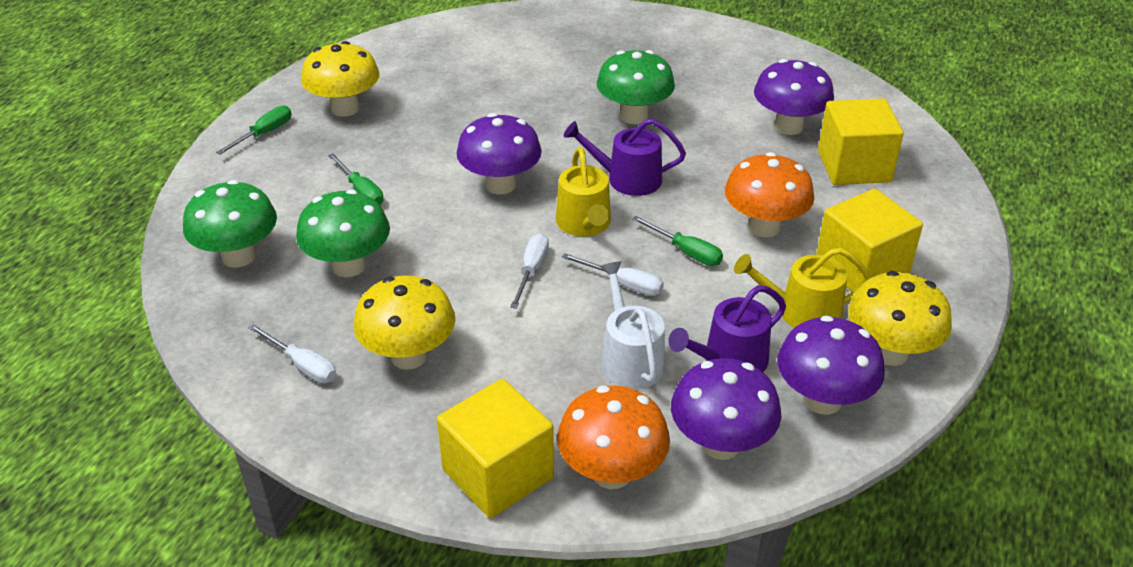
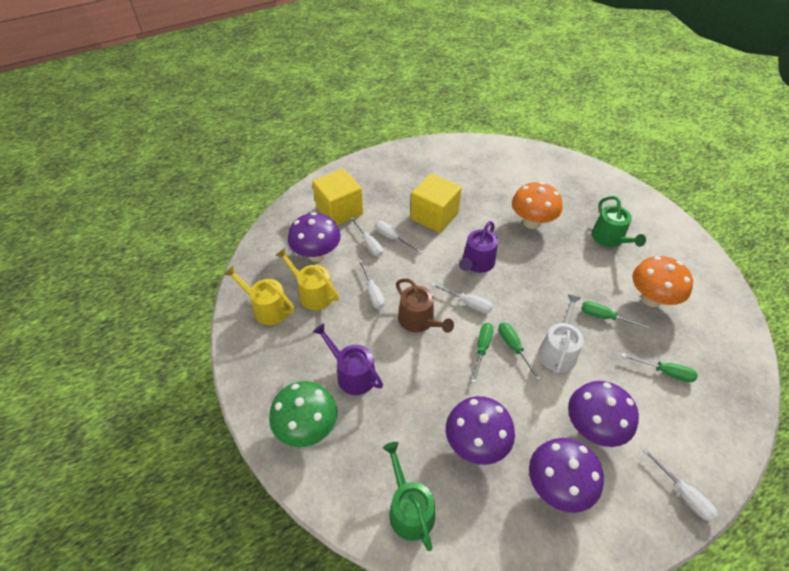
brown watering can: none = 0 -> [396,279,454,333] = 1
green mushroom: [183,180,277,268] [296,189,390,277] [597,50,675,124] = 3 -> [269,381,337,447] = 1
green screwdriver: [216,105,292,155] [328,153,384,205] [632,216,723,266] = 3 -> [471,323,494,383] [498,322,541,381] [581,301,651,329] [621,353,698,383] = 4
green watering can: none = 0 -> [383,442,435,551] [591,196,646,247] = 2
white screwdriver: [249,324,336,383] [510,234,549,309] [562,253,664,296] = 3 -> [350,217,383,257] [359,260,385,309] [375,221,423,254] [431,283,493,313] [643,448,718,521] = 5
yellow cube: [437,379,554,518] [816,189,923,292] [818,98,904,185] = 3 -> [312,168,363,226] [410,173,462,233] = 2
yellow mushroom: [301,41,380,117] [354,275,456,370] [848,271,952,366] = 3 -> none = 0

